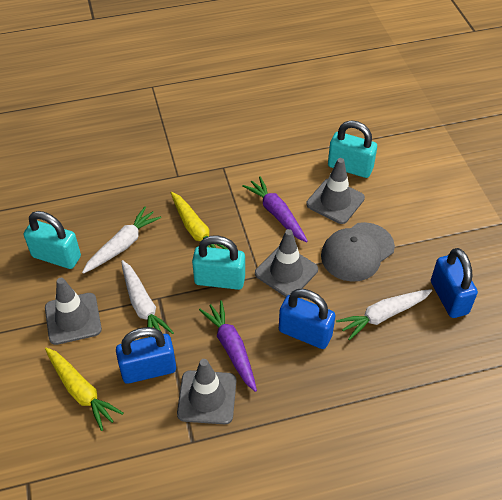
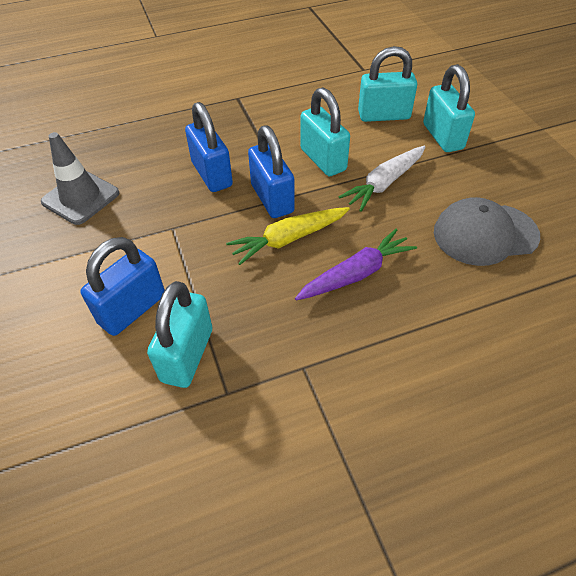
grey traffic cone: [45,278,102,345] [177,359,236,424] [255,229,318,297] [306,158,365,224] = 4 -> [41,132,119,225] = 1
purple carrot: [199,300,257,392] [242,176,308,242] = 2 -> [295,229,417,301] = 1
turquoise padlock: [24,211,81,269] [192,236,245,290] [328,121,377,178] = 3 -> [147,281,212,388] [300,87,350,176] [358,46,417,122] [423,64,475,152] = 4
white carrot: [82,207,161,274] [121,260,174,334] [336,289,432,340] = 3 -> [339,146,425,212] = 1
yellow carrot: [45,347,123,431] [171,192,229,250] = 2 -> [226,207,350,265] = 1

